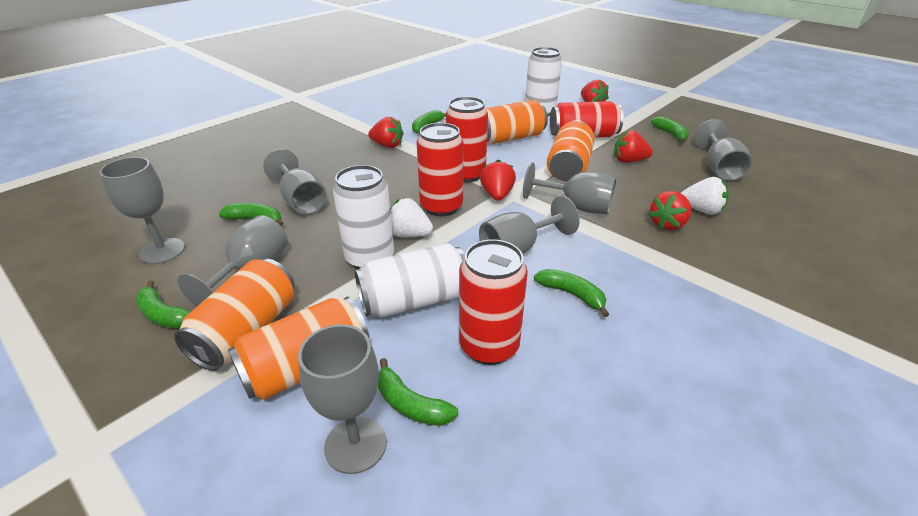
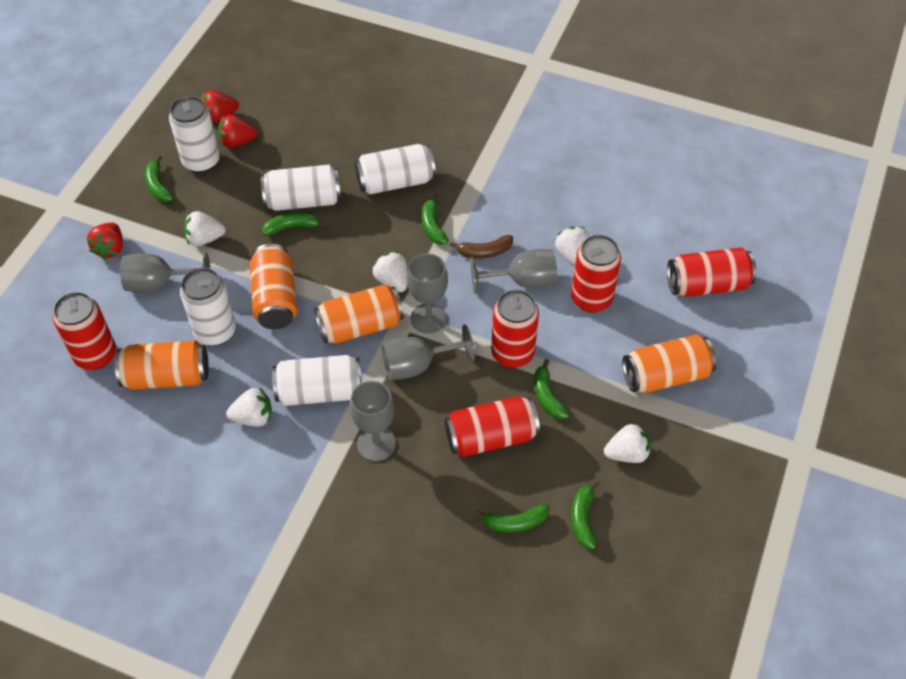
brown banana: none = 0 -> [450,235,513,259] = 1
grey goblet: [99,157,185,264] [178,215,288,306] [263,149,327,215] [298,324,387,474] [479,196,580,254] [523,163,616,214] [694,119,752,181] = 7 -> [120,253,210,292] [350,381,396,461] [382,324,475,380] [407,253,448,334] [470,249,557,294] = 5
red can: [417,123,464,217] [446,97,488,183] [459,239,528,365] [550,101,624,138] = 4 -> [53,292,116,370] [445,396,540,457] [491,290,539,368] [571,235,621,313] [667,247,757,297] = 5
red strawberry: [368,117,404,148] [480,159,516,201] [581,80,609,102] [614,130,653,163] [648,191,691,230] = 5 -> [87,223,123,260] [201,90,239,123] [218,115,257,148] = 3
white can: [333,165,394,269] [354,243,465,317] [525,47,562,116] = 3 -> [169,96,220,173] [180,268,236,346] [261,165,341,211] [272,355,361,406] [355,144,436,195] = 5
white strawberry: [390,198,433,237] [681,177,729,215] = 2 -> [183,211,226,246] [226,387,272,427] [372,251,408,292] [555,227,590,265] [604,423,650,463] = 5

